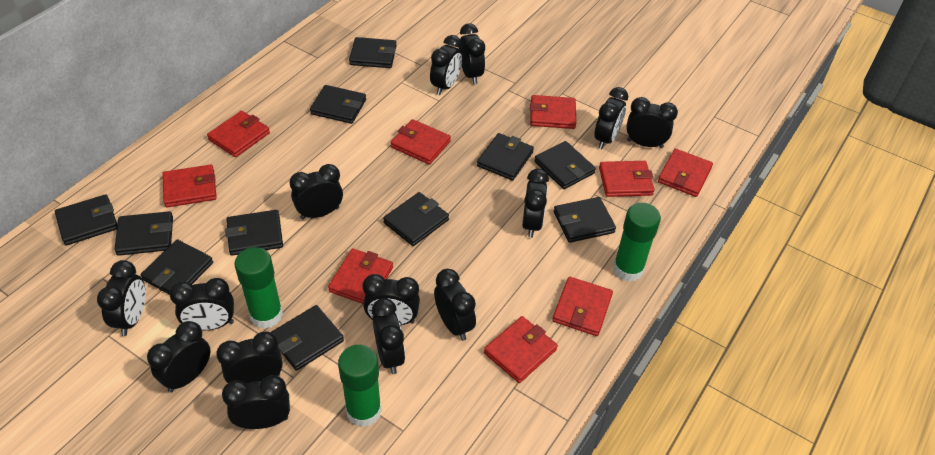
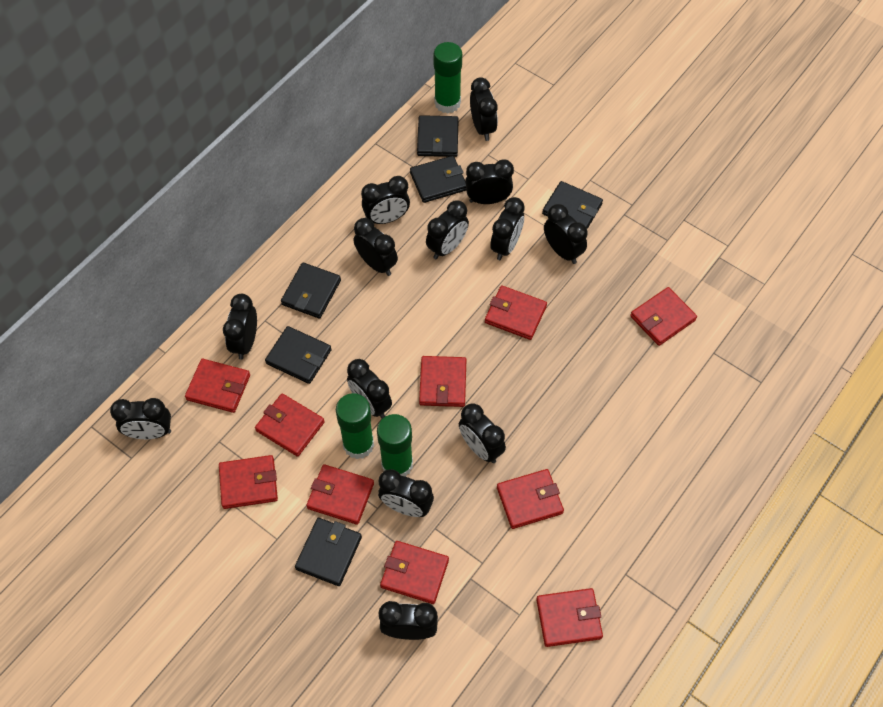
black clock: [97,260,145,336] [147,321,211,392] [169,278,234,330] [216,331,283,383] [222,375,290,429] [290,164,343,220] [363,274,420,325] [372,298,405,374] [430,35,462,95] [434,269,476,341] [459,23,485,84] [522,169,549,238] [594,87,628,149] [626,97,678,148] = 14 -> [110,398,171,439] [223,294,257,359] [347,359,392,419] [354,218,398,276] [361,176,410,224] [378,469,434,517] [379,601,438,640] [426,200,469,259] [459,403,506,463] [465,160,514,204] [470,77,498,141] [490,197,525,260] [544,204,588,264] = 13
black wallet: [55,194,117,246] [114,211,173,256] [140,239,213,295] [225,210,283,256] [271,305,344,371] [310,85,366,124] [349,37,397,68] [383,192,449,246] [477,133,534,181] [534,141,596,189] [554,197,616,243] = 11 -> [265,326,332,384] [281,262,341,319] [295,518,362,586] [410,156,466,203] [417,115,459,157] [542,181,603,229] = 6
red wallet: [162,165,217,207] [207,111,270,157] [328,248,393,304] [391,119,451,165] [484,316,558,383] [530,95,576,129] [552,277,613,336] [599,161,654,197] [658,149,713,197] = 9 -> [185,359,250,413] [219,455,278,509] [255,393,325,457] [306,464,374,525] [380,541,449,604] [419,356,467,407] [485,285,547,340] [497,469,564,529] [536,588,603,647] [630,287,697,346] = 10

